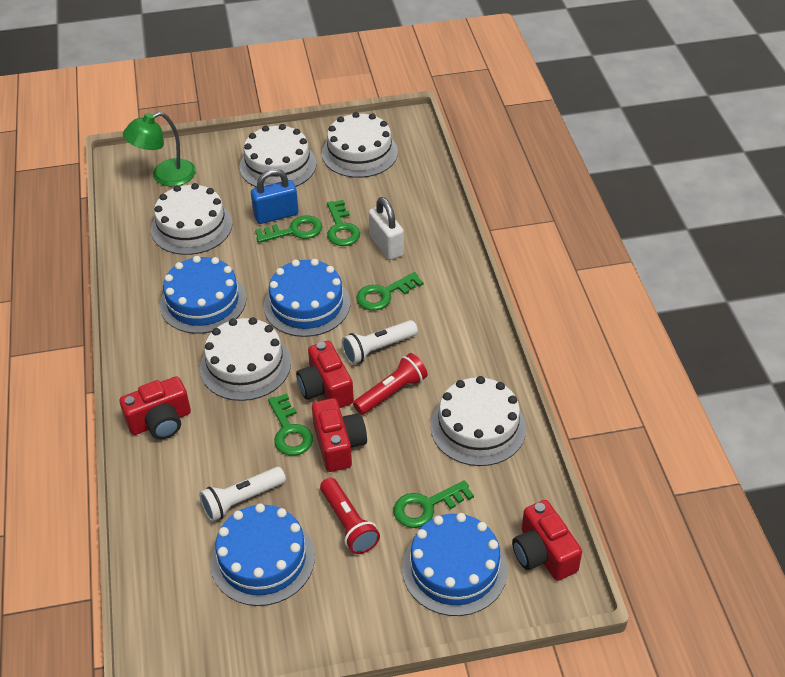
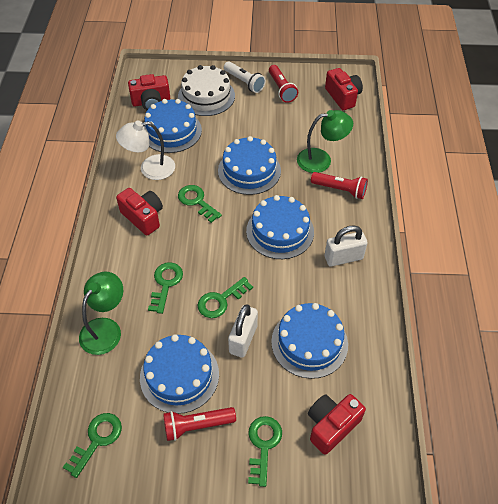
blue cake: [160,256,246,334] [210,504,315,606] [264,259,350,337] [402,513,507,616] = 4 -> [140,334,219,414] [144,99,202,153] [218,136,281,195] [246,195,314,259] [271,303,348,379] = 5
blue padlock: [251,169,299,224] = 1 -> none = 0
green lamp: [123,112,196,187] = 1 -> [79,272,123,355] [297,110,353,173] = 2
red flashlight: [320,478,380,554] [353,353,428,415] = 2 -> [163,407,236,441] [269,65,298,103] [311,172,368,199] = 3
white cake: [151,183,232,255] [200,317,291,401] [239,124,317,188] [322,112,398,178] [431,376,526,466] = 5 -> [178,65,235,116] = 1
white flashlight: [199,467,286,522] [342,320,418,364] = 2 -> [224,61,266,93] = 1
white lamp: none = 0 -> [116,121,175,180] = 1
white padlock: [369,197,404,260] = 1 -> [228,304,258,358] [325,225,368,266] = 2

